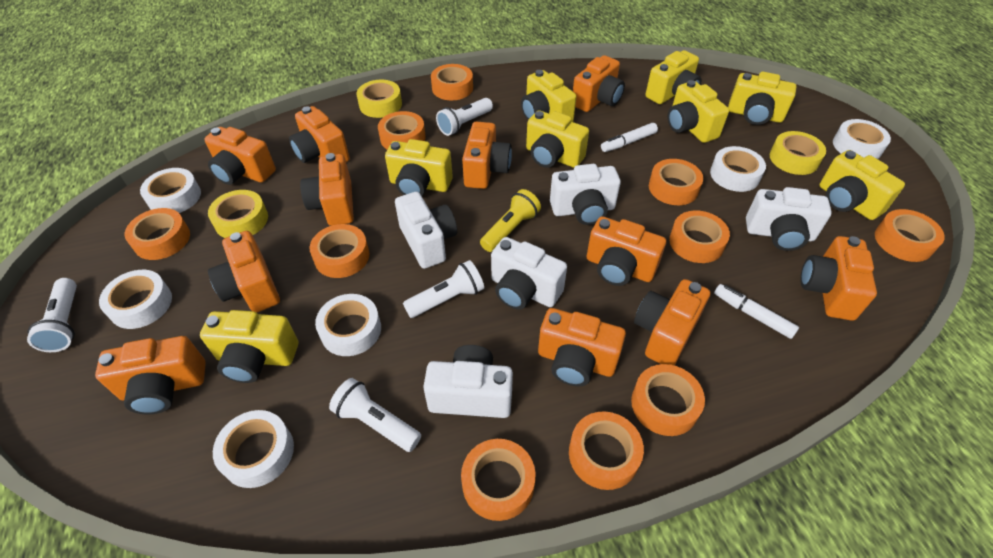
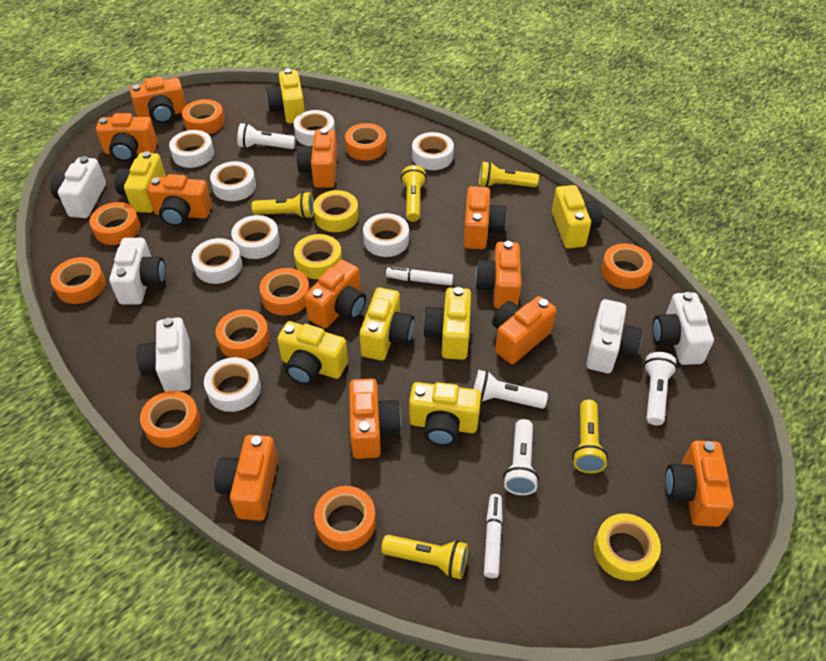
orange tape: [125,208,190,260] [310,224,369,278] [378,111,426,149] [431,64,473,100] [461,439,536,521] [569,411,644,490] [631,364,705,436] [649,159,703,205] [669,211,730,263] [875,209,945,262] = 10 -> [51,257,106,304] [90,202,140,245] [140,391,201,448] [182,99,225,134] [216,309,270,360] [260,268,310,316] [314,486,376,551] [345,123,386,161] [601,243,653,289] = 9
white tape: [99,270,172,329] [140,168,201,213] [213,410,294,488] [315,294,381,356] [710,146,766,192] [833,119,891,159] = 6 -> [169,130,214,168] [192,238,242,284] [204,357,261,412] [210,161,256,201] [231,215,280,259] [294,110,335,146] [363,213,409,257] [412,132,454,170] = 8
yellow camera: [200,310,298,383] [385,139,453,196] [521,70,576,122] [526,110,589,168] [646,50,701,104] [668,80,729,143] [728,72,797,125] [820,150,905,220] = 8 -> [115,151,166,213] [266,69,305,124] [277,321,348,385] [359,288,414,360] [409,382,481,446] [423,287,471,360] [552,185,602,248] = 7
yellow flashlight: [480,189,541,252] = 1 -> [251,192,314,219] [381,535,468,579] [401,165,427,222] [479,161,539,187] [572,400,608,473] = 5

